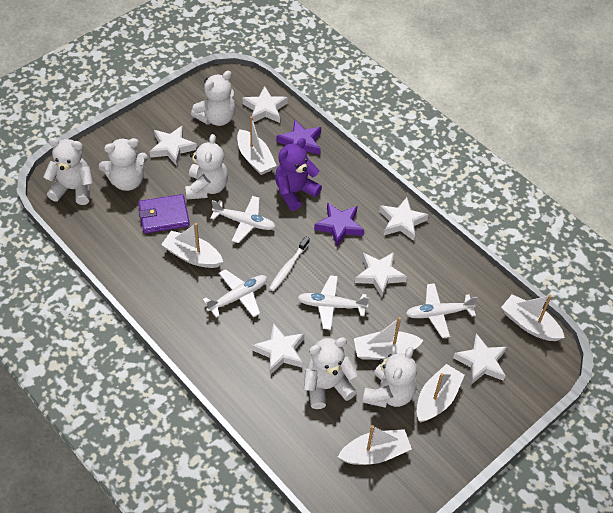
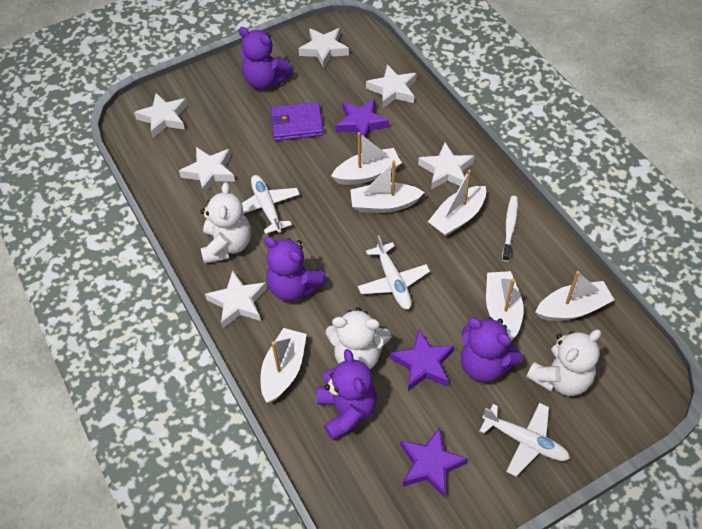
purple star: [277,120,321,155] [314,203,364,246] = 2 -> [335,99,389,138] [390,330,454,391] [400,427,468,498] = 3
purple teddy bear: [275,138,322,211] = 1 -> [238,27,293,90] [264,237,327,301] [317,349,377,440] [461,317,523,382] = 4
white plane: [203,269,267,318] [210,196,276,243] [297,275,369,330] [406,283,478,338] = 4 -> [241,175,300,234] [358,235,430,310] [479,403,570,476] = 3
white teddy bear: [44,138,93,205] [99,138,148,191] [185,134,228,199] [191,71,236,126] [304,337,358,409] [362,347,417,408] = 6 -> [201,182,251,264] [326,307,391,369] [526,330,601,396] = 3

